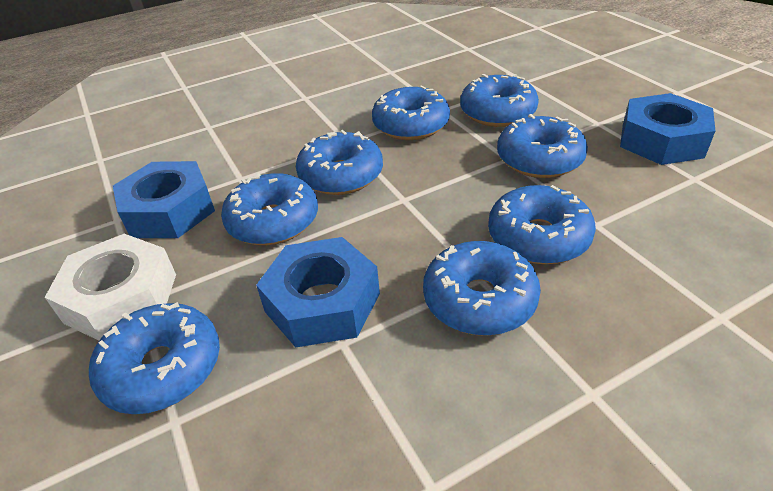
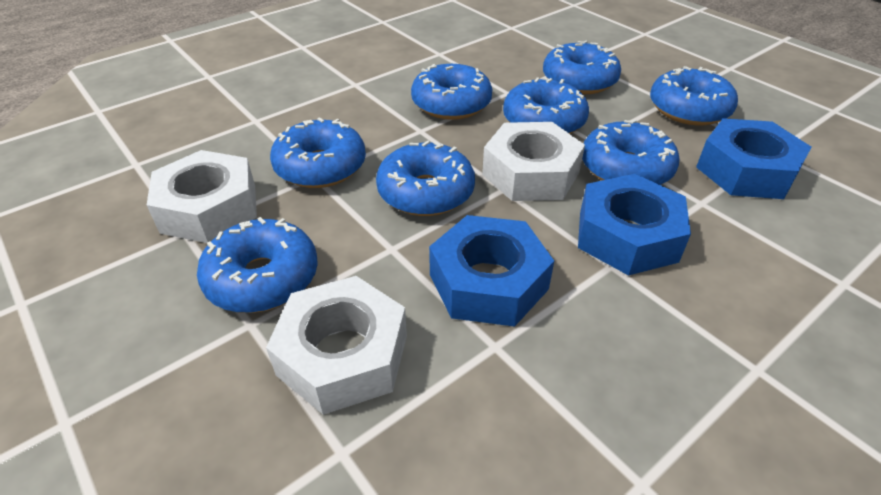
white nut: [45,234,176,341] = 1 -> [147,150,257,243] [266,276,407,415] [482,122,585,201] = 3

